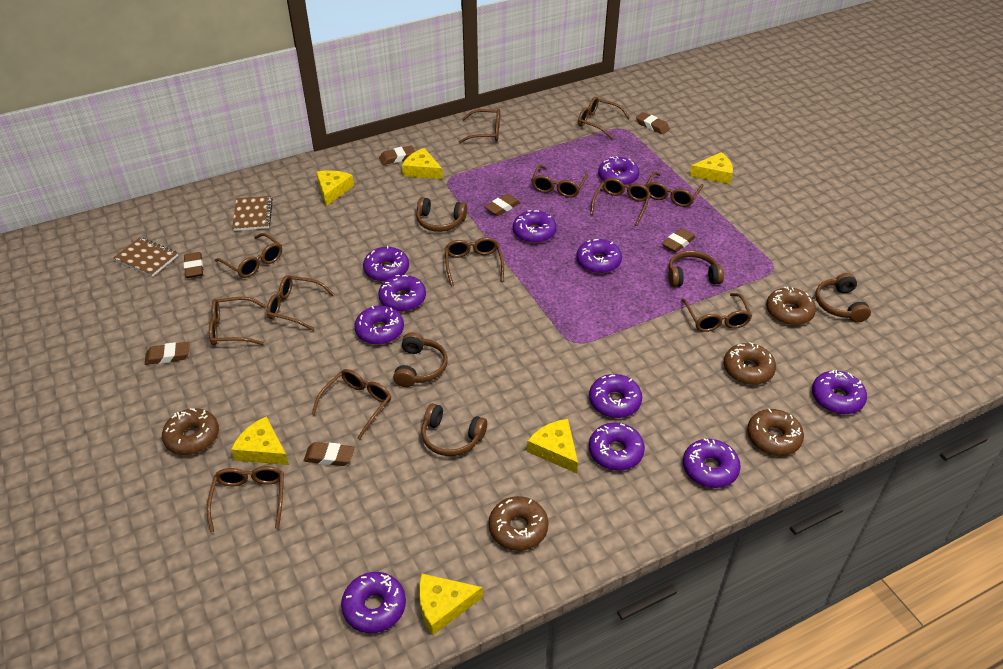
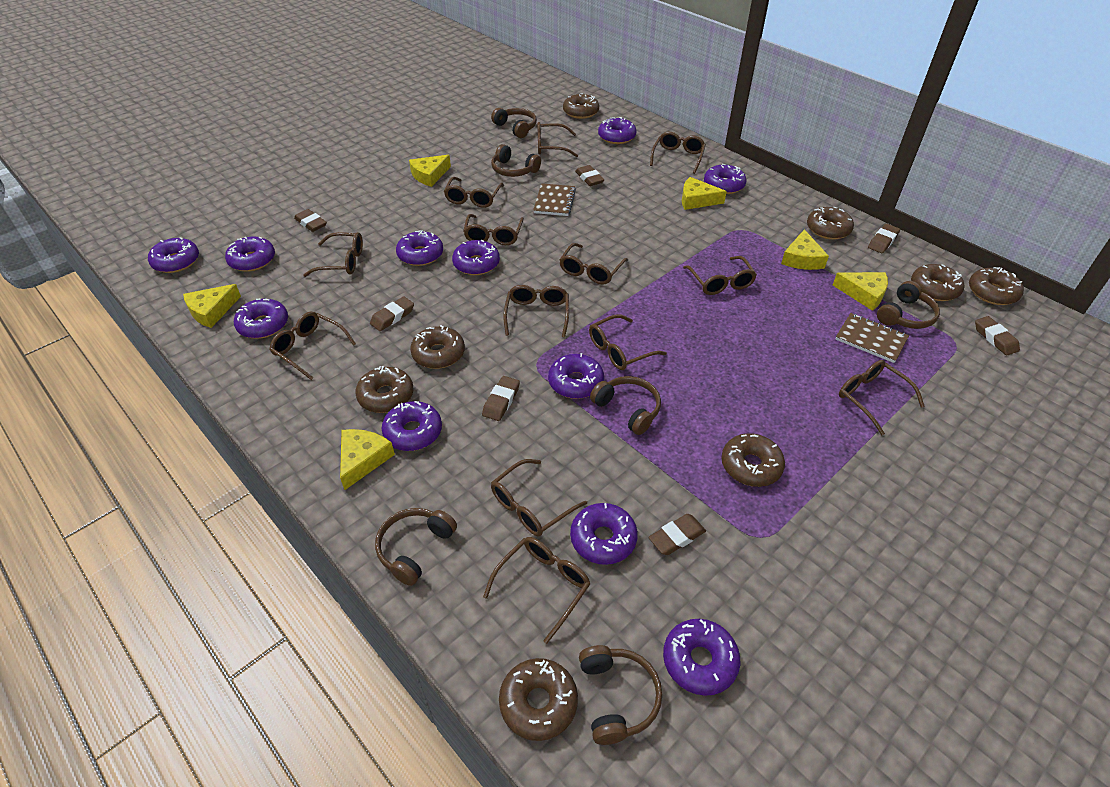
brown donut: [162,408,219,455] [489,496,548,551] [724,342,776,385] [747,409,804,456] [766,287,816,325] = 5 -> [355,366,413,413] [410,325,465,369] [499,658,578,741] [563,93,599,119] [721,433,785,487] [807,207,854,240] [911,264,964,301] [969,267,1024,305] = 8
brown glasses: [207,466,284,533] [209,297,266,346] [215,233,282,278] [267,275,334,331] [312,369,391,439] [445,237,504,286] [459,109,500,144] [532,165,588,198] [578,97,630,139] [590,178,651,226] [646,172,704,207] [681,293,752,332] = 12 -> [269,312,356,380] [304,232,363,277] [444,177,504,208] [463,214,524,245] [483,537,591,644] [491,459,587,537] [503,285,569,338] [537,122,578,157] [559,243,628,285] [589,314,667,370] [650,132,706,174] [683,256,757,295] [839,360,925,435] = 13
brown headphones: [393,333,448,387] [416,197,467,232] [421,403,487,456] [668,250,724,287] [815,273,871,323] = 5 -> [375,508,457,586] [491,108,537,138] [491,144,541,177] [579,645,662,745] [590,376,661,435] [877,281,940,329] = 6

